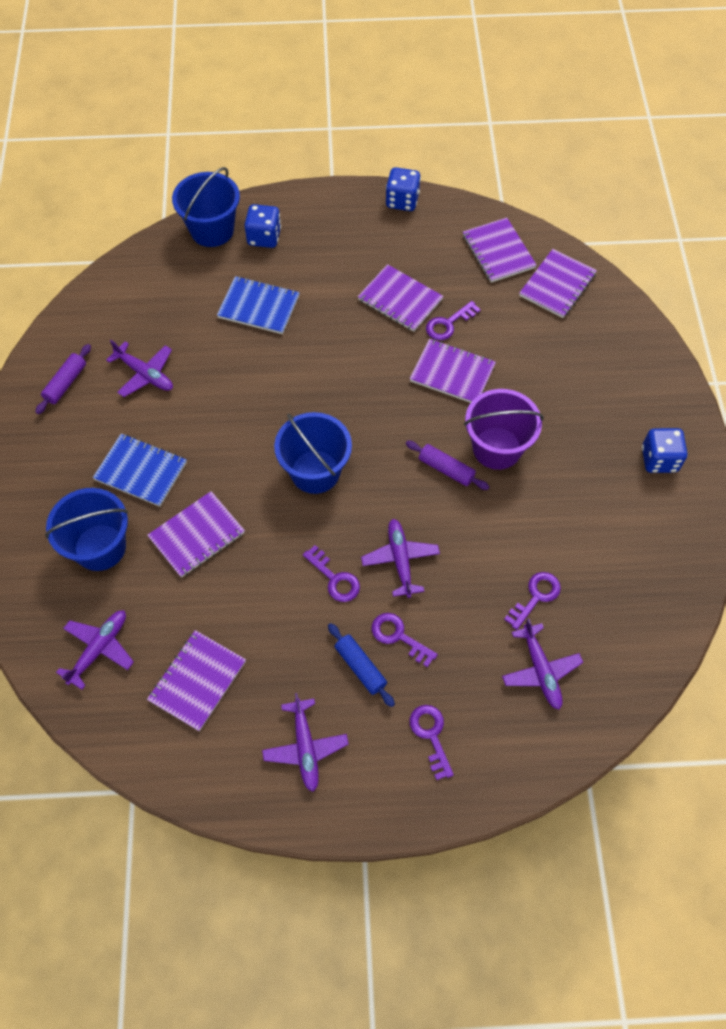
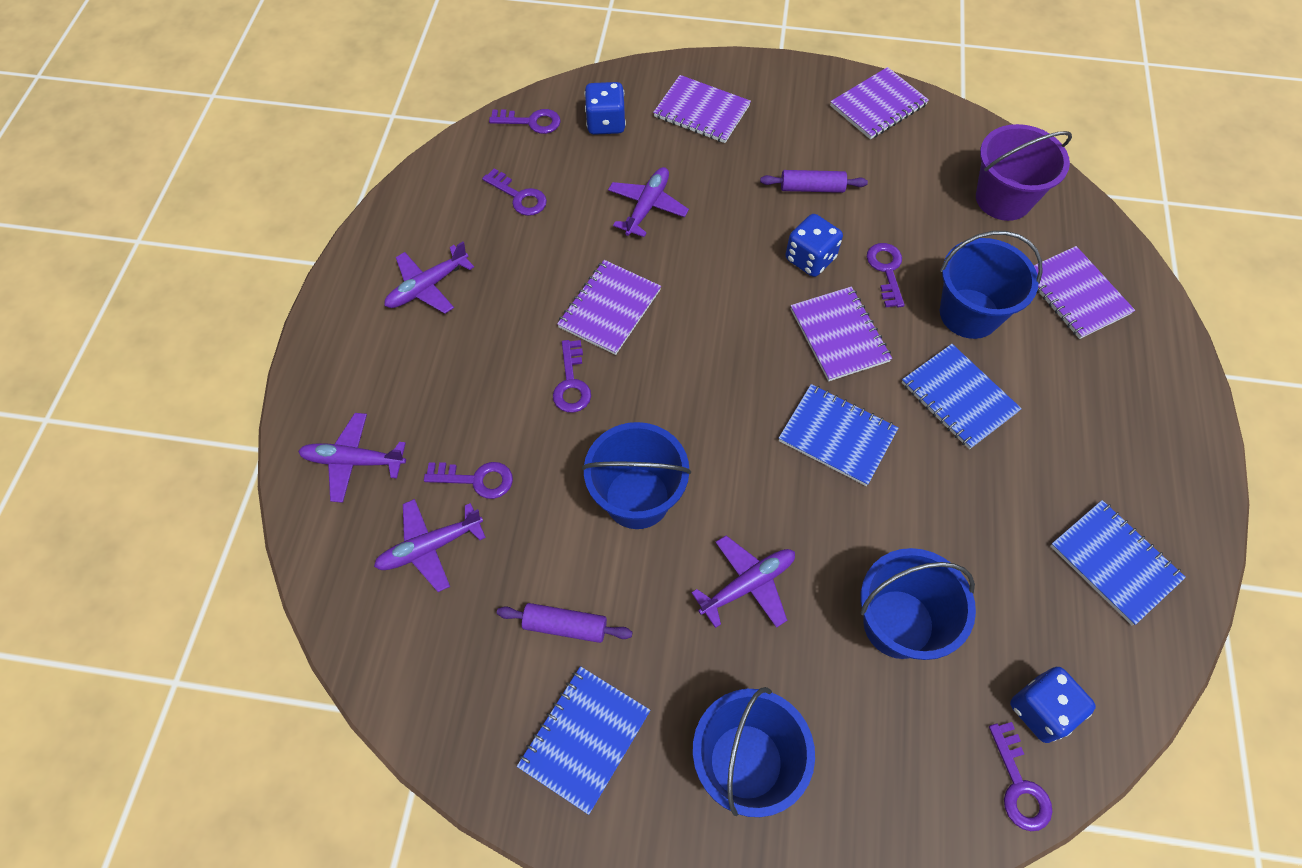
blue bucket: [45,488,128,571] [172,167,240,247] [274,412,352,494] = 3 -> [582,422,691,529] [693,687,815,817] [861,548,976,660] [940,231,1043,339] = 4
blue notebook: [93,434,187,507] [217,276,300,334] = 2 -> [517,666,651,815] [779,384,899,486] [902,344,1022,449] [1050,500,1186,625] = 4
blue rolling pin: [328,623,395,707] = 1 -> none = 0
purple key: [303,545,360,602] [371,613,438,668] [409,705,454,780] [426,301,481,340] [504,572,561,630] = 5 -> [424,462,513,499] [482,169,547,216] [489,109,561,134] [553,340,591,413] [867,243,904,307] [989,722,1052,831] = 6
purple notebook: [147,491,245,578] [147,630,246,731] [358,264,443,332] [410,339,496,403] [463,218,537,283] [519,249,597,318] = 6 -> [557,260,661,355] [653,75,751,143] [791,286,892,381] [830,67,929,139] [1034,246,1135,339] = 5

